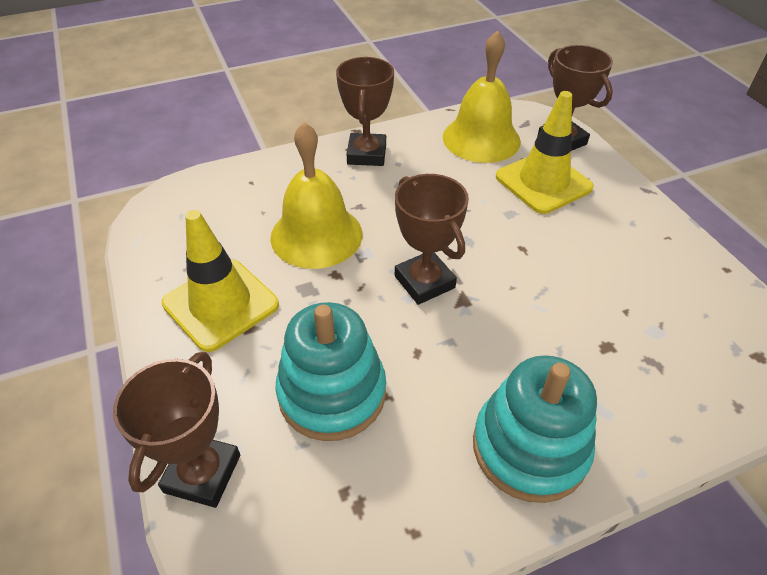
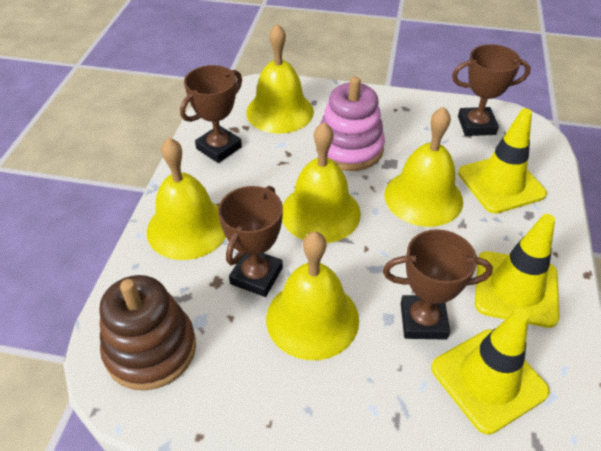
brown stacking toy: none = 0 -> [99,275,196,391] = 1
pink stacking toy: none = 0 -> [316,76,385,171] = 1
turquoise stacking toy: [275,302,386,441] [473,355,597,503] = 2 -> none = 0
yellow bell: [270,122,362,269] [443,30,521,163] = 2 -> [147,138,226,260] [246,23,314,134] [266,231,359,360] [282,122,361,243] [384,107,463,227] = 5
yellow traffic cone: [162,210,279,352] [496,91,594,214] = 2 -> [431,309,550,434] [458,108,547,214] [475,214,560,328] = 3

